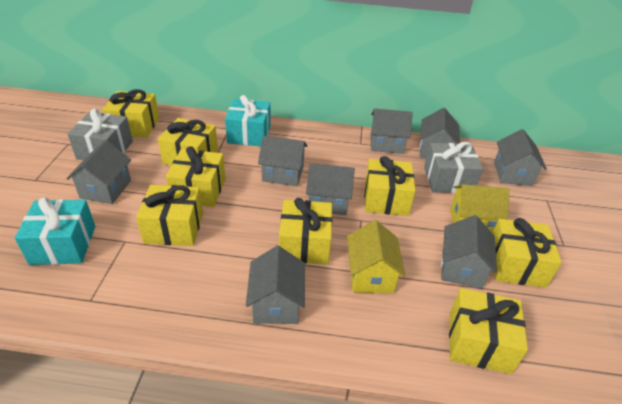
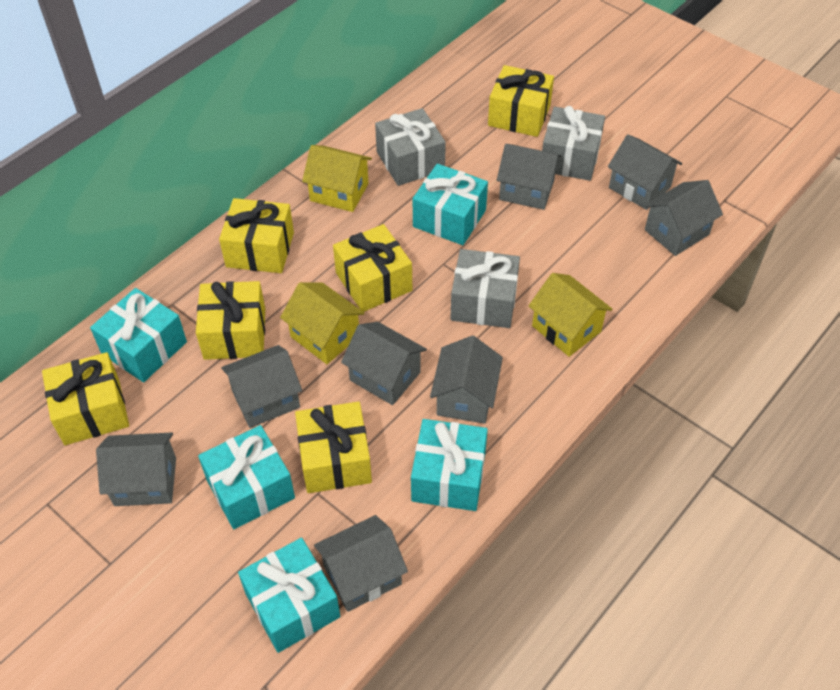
grey gift: [67,108,133,160] [424,142,483,193] = 2 -> [375,108,446,186] [450,249,520,328] [542,106,605,181] = 3
turquoise gift: [15,197,95,265] [225,95,271,146] = 2 -> [90,288,187,383] [198,425,295,529] [238,538,340,653] [411,419,488,511] [413,164,488,245] = 5
yellow gift: [102,89,159,138] [136,185,203,246] [158,118,218,166] [166,146,225,207] [279,198,332,264] [364,156,416,216] [449,288,528,374] [492,218,562,288] = 8 -> [42,352,129,445] [196,281,265,360] [219,198,294,273] [295,402,372,493] [333,224,412,312] [488,65,554,137] = 6
yellow house: [347,220,405,293] [450,184,509,233] = 2 -> [280,282,365,364] [302,145,372,212] [529,273,613,357] = 3

